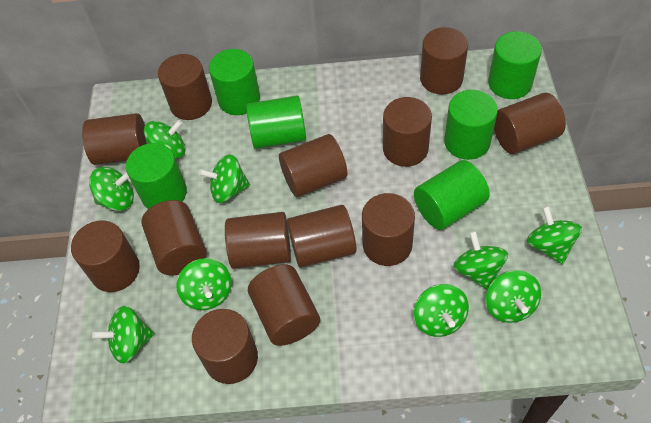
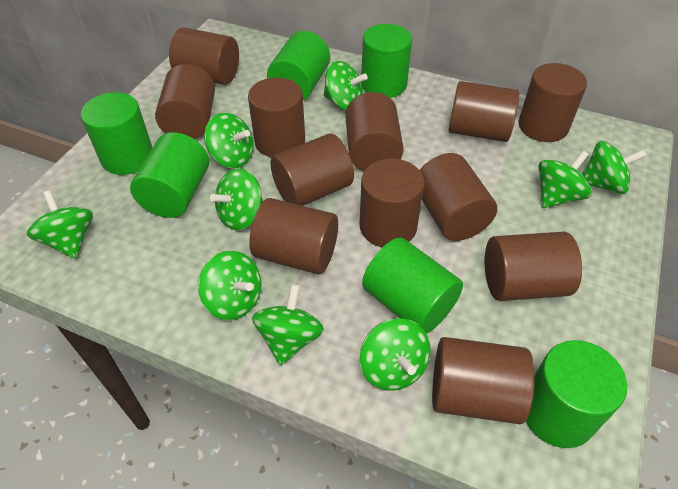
brown cylinder: [71,221,140,292] [82,113,147,165] [141,200,206,275] [158,54,212,120] [192,309,258,384] [225,212,291,269] [248,264,320,346] [279,134,347,197] [287,205,356,268] [362,193,415,266] [383,97,432,167] [420,27,468,95] [494,93,566,154] = 13 -> [155,64,215,139] [169,27,239,85] [248,77,305,158] [249,198,338,274] [270,134,354,206] [345,92,404,171] [360,158,424,247] [420,153,497,241] [432,337,535,424] [449,81,520,142] [485,231,582,301] [519,63,587,142] = 12

